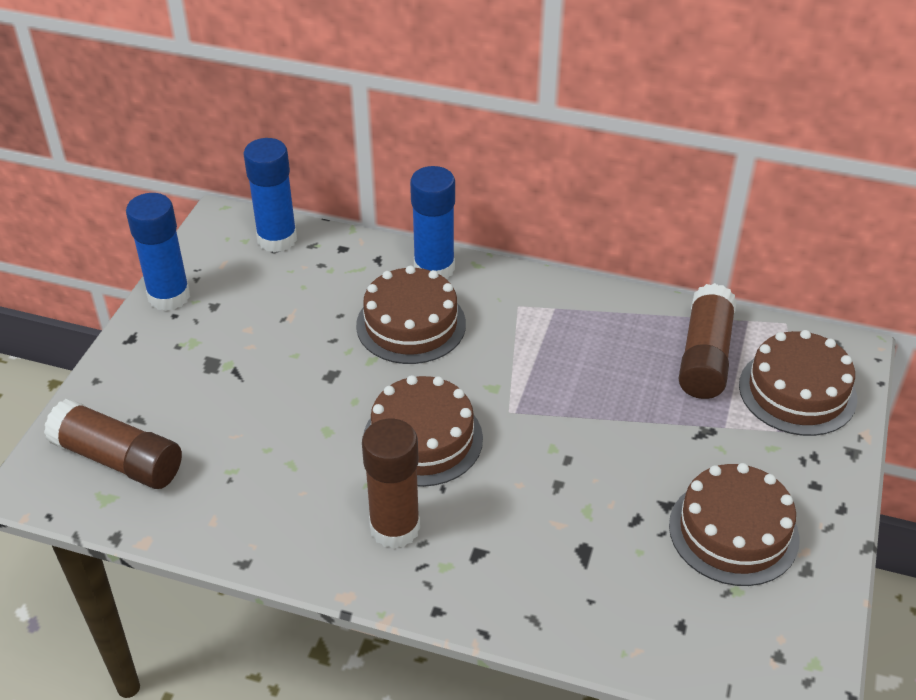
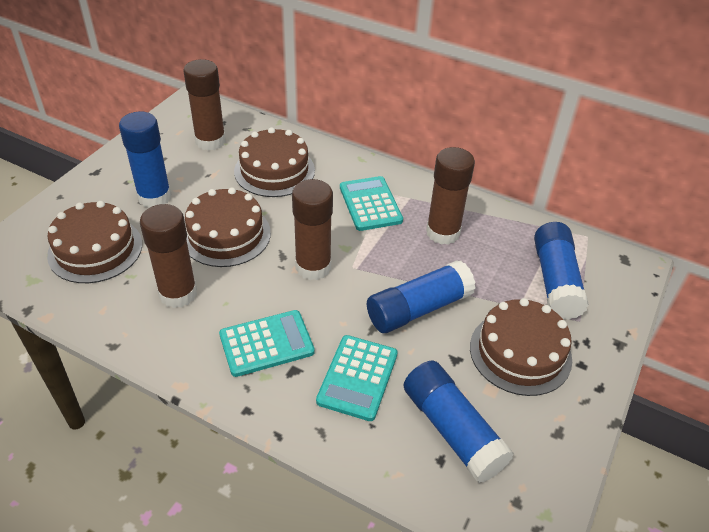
blue glue stick: [126,193,190,311] [243,138,297,253] [410,166,455,279] = 3 -> [119,112,172,208] [367,260,476,333] [403,360,514,483] [534,222,589,320] = 4
brown glue stick: [44,399,182,489] [362,419,420,549] [679,283,737,399] = 3 -> [140,204,197,308] [183,59,226,151] [292,179,333,280] [426,147,475,245] = 4
turquoise calculator: none = 0 -> [219,310,315,377] [316,335,398,421] [340,176,403,231] = 3

